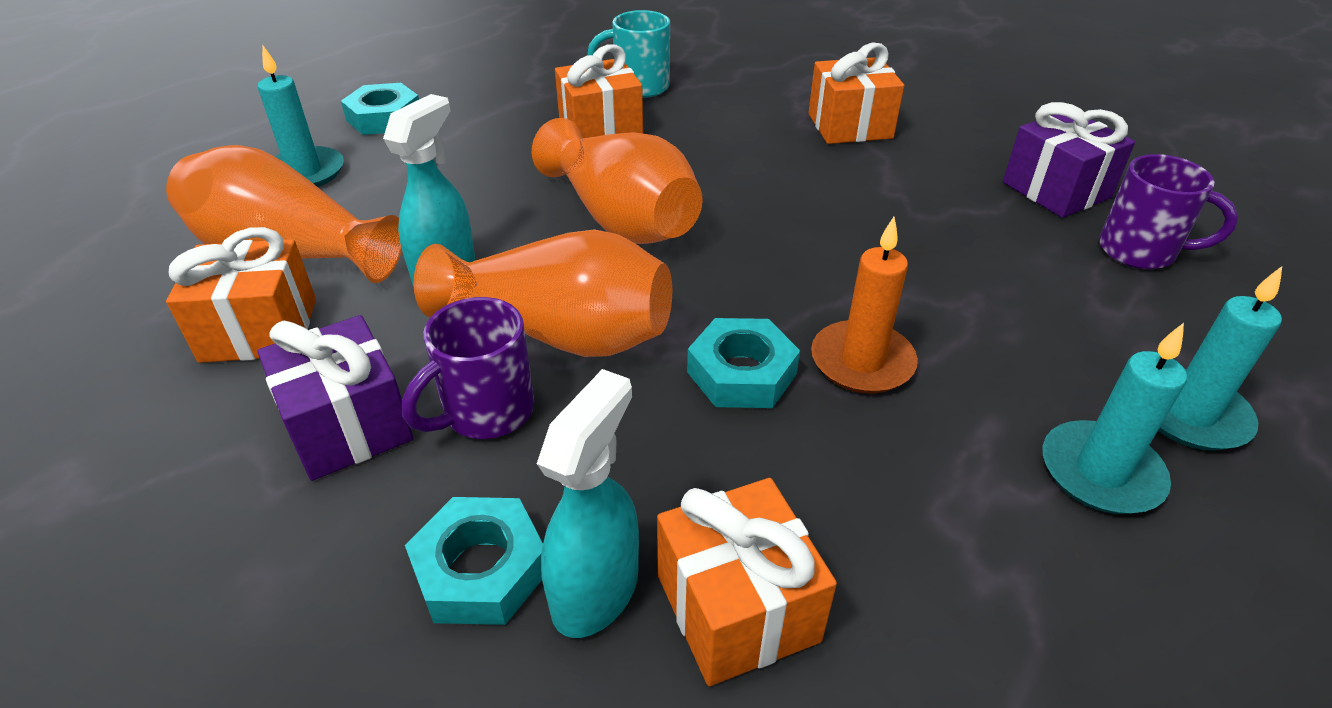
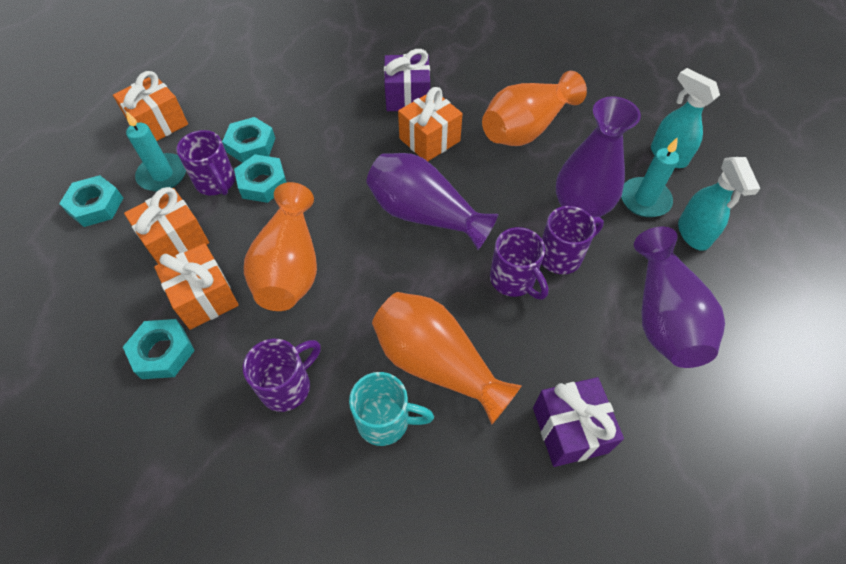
orange candle: [811,217,918,394] = 1 -> none = 0
purple mug: [402,297,535,439] [1099,154,1238,269] = 2 -> [176,130,235,195] [243,339,321,412] [490,227,548,300] [541,206,604,274] = 4
purple vase: none = 0 -> [367,153,498,250] [556,96,641,217] [634,227,725,368] = 3
turquoise candle: [257,46,344,187] [1043,323,1187,514] [1158,266,1282,450] = 3 -> [126,111,186,191] [621,137,679,217] = 2
turquoise nut: [341,83,419,135] [405,497,543,625] [687,318,800,408] = 3 -> [59,175,123,227] [123,319,195,379] [222,117,275,163] [234,154,287,203] = 4

